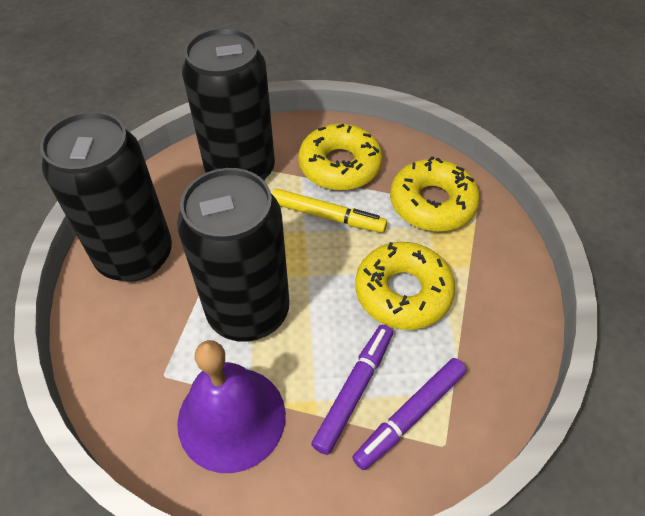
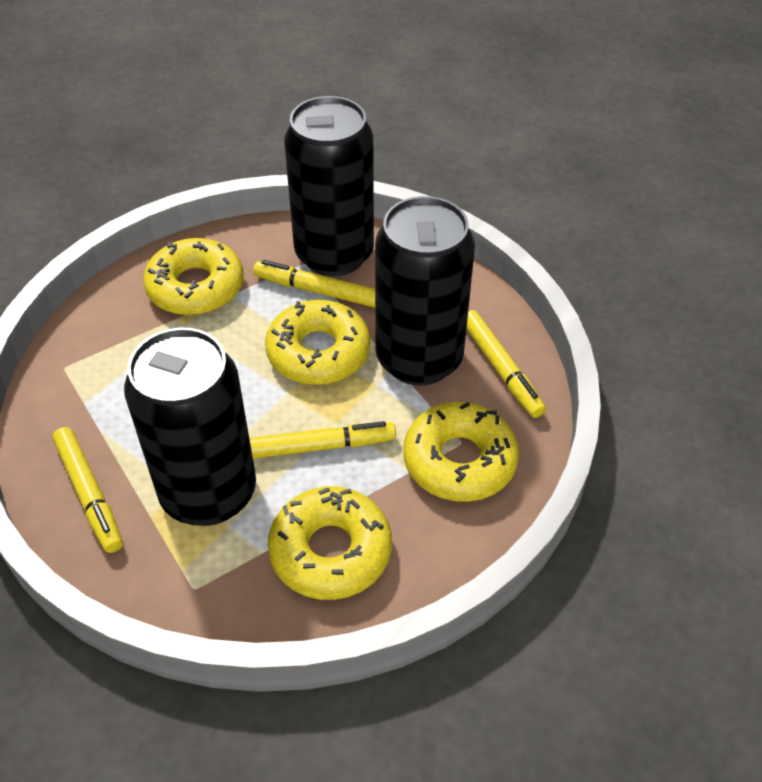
purple bell: [177,340,286,473] = 1 -> none = 0
purple marker: [311,325,393,455] [352,358,466,470] = 2 -> none = 0
yellow donut: [298,124,383,190] [356,242,455,330] [390,156,480,231] = 3 -> [143,238,243,315] [265,300,371,385] [268,486,392,600] [403,402,519,502] = 4
yellow marker: [272,189,387,233] = 1 -> [52,427,123,553] [249,421,396,459] [253,260,375,307] [466,310,546,418] = 4

